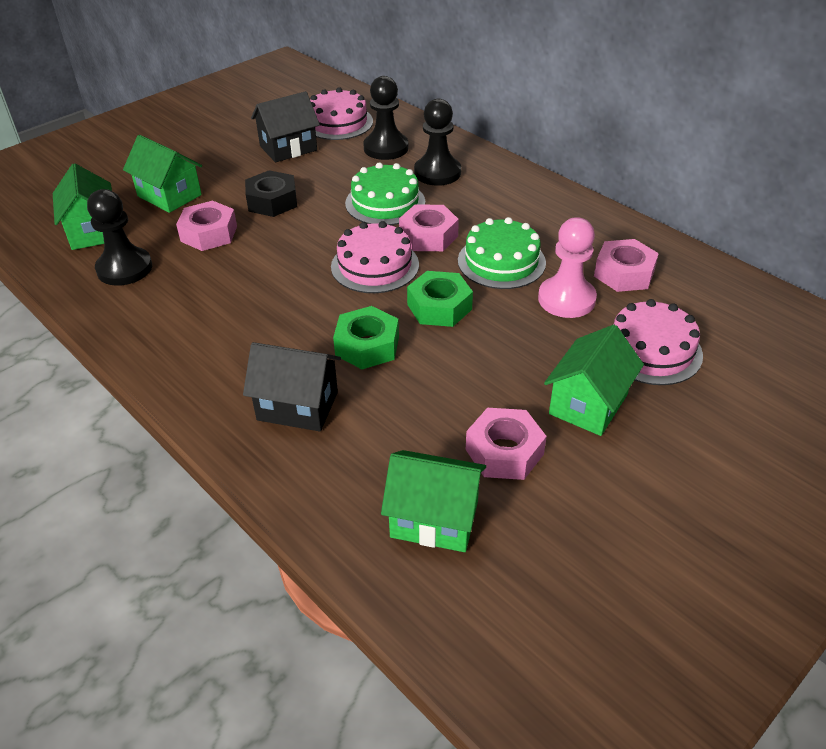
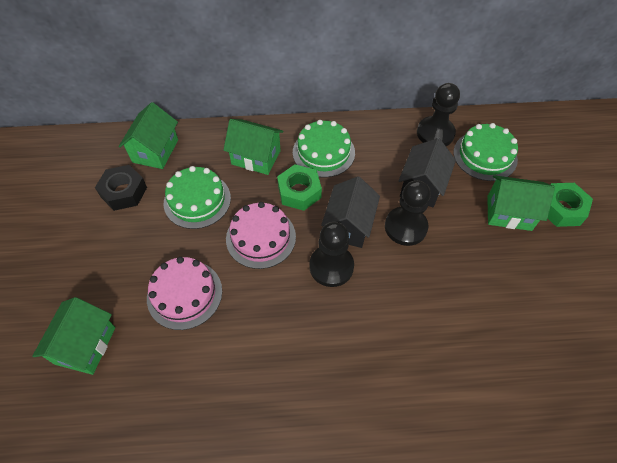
green cake: [345,162,425,225] [458,217,546,289] = 2 -> [164,166,231,229] [293,120,355,178] [453,123,518,181] = 3
pink cake: [310,87,373,140] [331,221,419,293] [613,299,703,385] = 3 -> [147,257,222,330] [226,202,296,269] = 2
pink nut: [176,201,237,251] [399,204,459,251] [466,408,547,480] [594,239,659,292] = 4 -> none = 0
pink pawn: [538,217,597,318] = 1 -> none = 0

